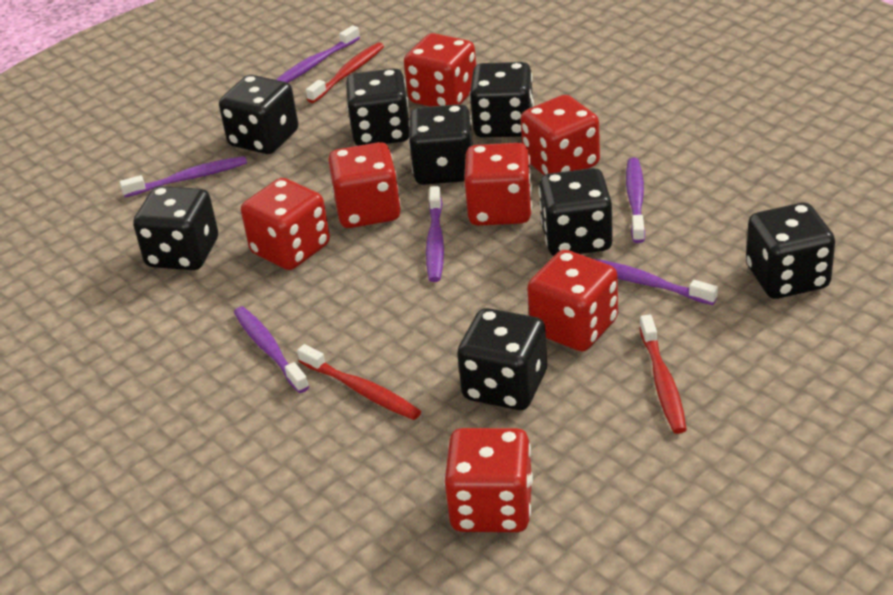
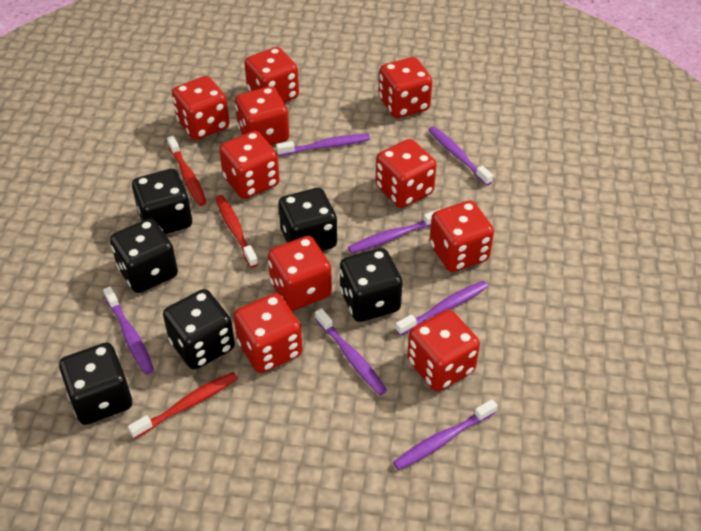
black dice: [133,186,218,270] [219,75,299,154] [346,68,409,146] [409,104,473,185] [457,308,547,410] [469,62,534,138] [539,168,613,256] [746,202,835,299] = 8 -> [59,343,132,425] [110,218,178,293] [132,169,192,234] [163,289,235,370] [278,188,337,251] [340,248,402,322] = 6
purple toothbrush: [120,156,247,197] [234,306,309,393] [276,25,360,83] [426,186,444,282] [594,259,718,305] [626,158,645,243] = 6 -> [103,286,154,374] [276,134,370,156] [315,308,387,395] [348,209,440,254] [393,399,497,470] [396,281,488,336] [429,126,493,186] = 7
red dice: [241,178,330,270] [328,142,401,228] [404,33,476,107] [444,428,533,532] [464,143,532,226] [521,95,600,175] [527,250,618,351] = 7 -> [172,76,229,140] [219,131,280,199] [233,293,303,373] [235,86,289,145] [244,47,299,103] [268,236,332,311] [376,139,437,208] [379,57,432,118] [407,310,480,391] [429,200,494,272] = 10

